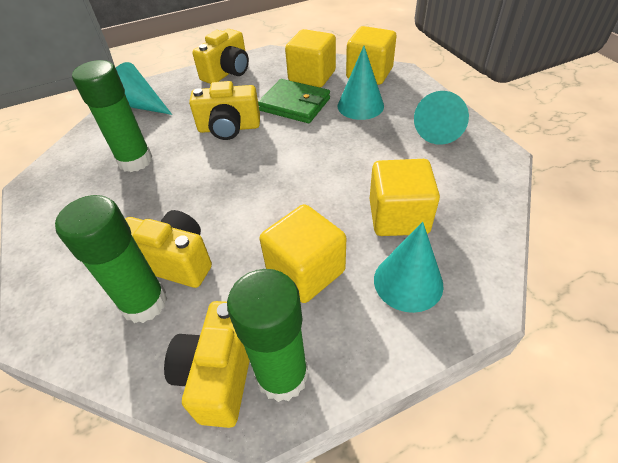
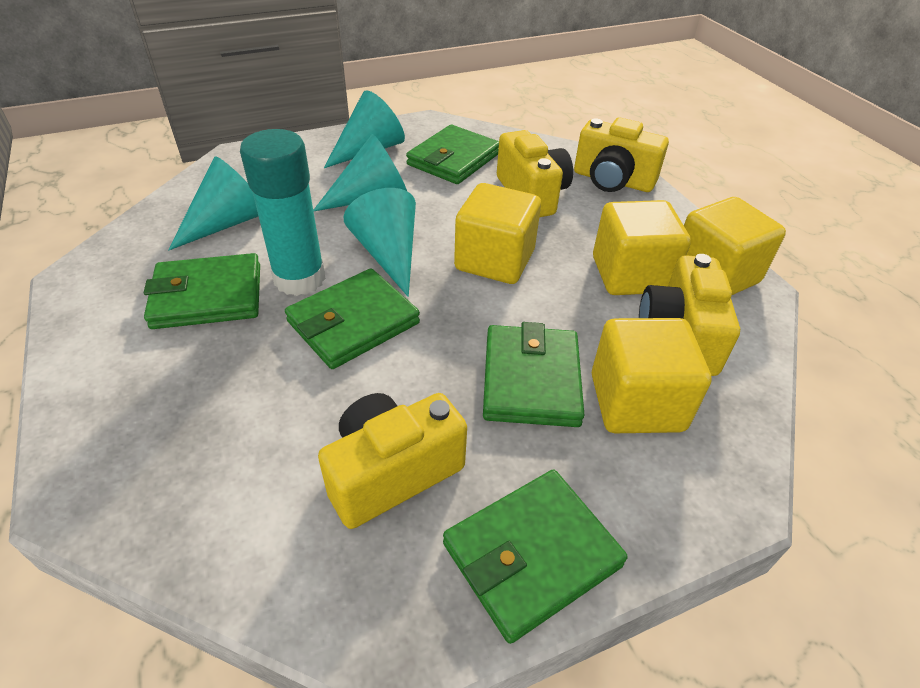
green glue stick: [55,195,167,323] [72,60,152,172] [227,269,308,402] = 3 -> none = 0
green wallet: [258,79,330,123] = 1 -> [144,253,260,329] [285,268,420,369] [406,125,499,184] [443,470,628,644] [483,322,584,427] = 5
turquoise glue stick: none = 0 -> [240,129,326,296] = 1

